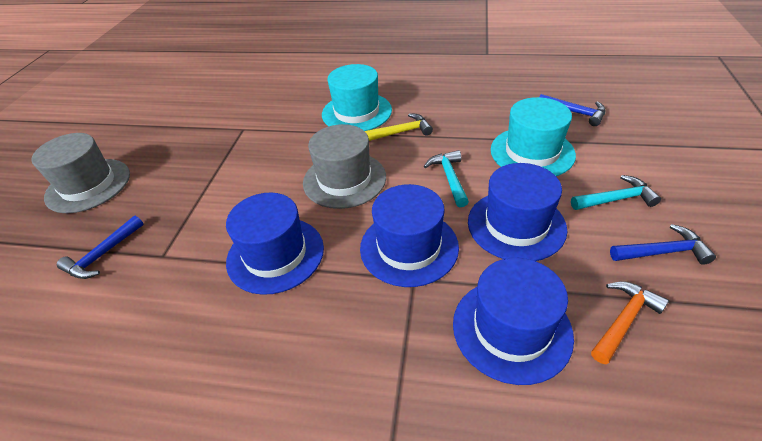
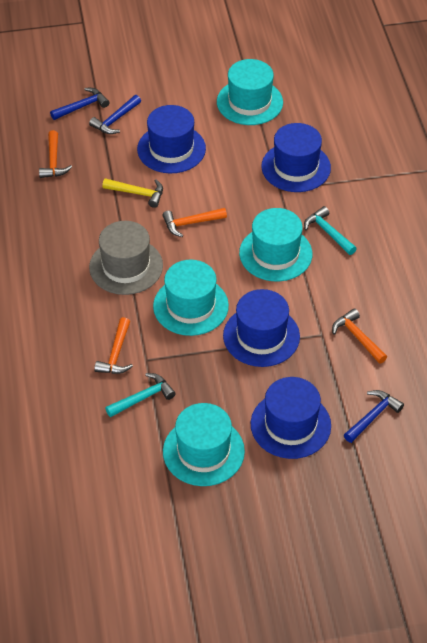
grey hat: [31,133,130,213] [303,124,386,209] = 2 -> [89,221,163,295] = 1
orange hammer: [591,281,669,364] = 1 -> [39,130,72,178] [94,317,133,374] [162,208,227,237] [332,308,387,364] = 4
turquoise hat: [322,64,392,131] [491,97,576,176] = 2 -> [153,260,229,336] [163,403,245,486] [217,59,283,125] [239,208,312,282] = 4

